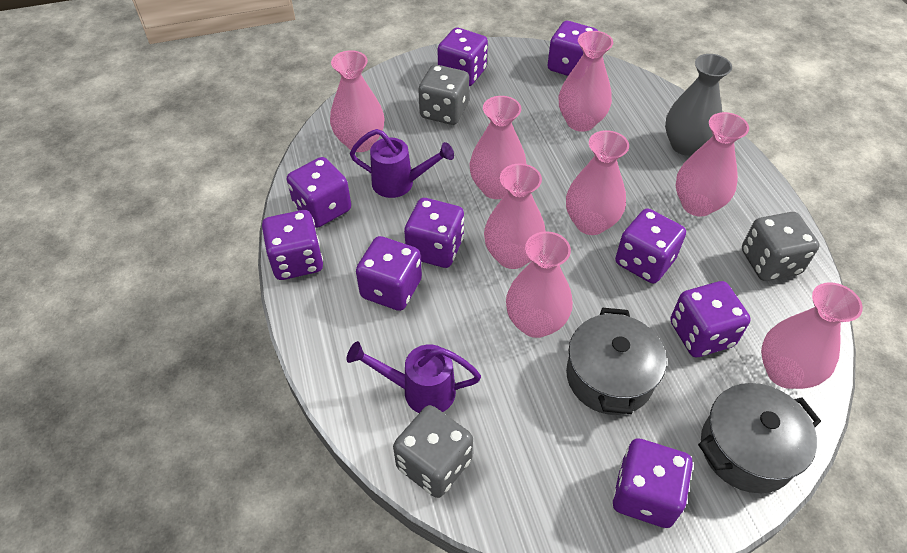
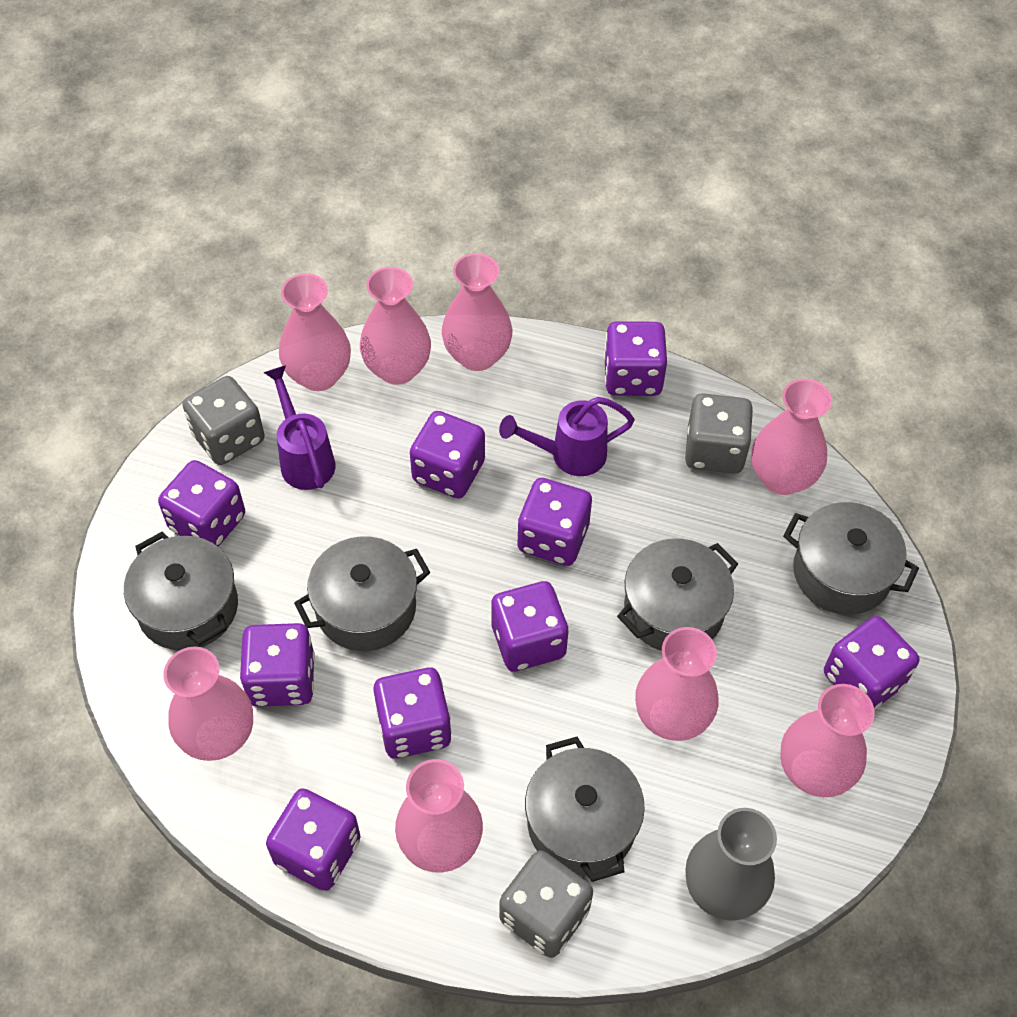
grey pot: [566,308,667,415] [698,383,821,493] = 2 -> [124,532,238,650] [294,536,430,651] [525,737,645,882] [617,539,738,651] [783,502,919,615] = 5

